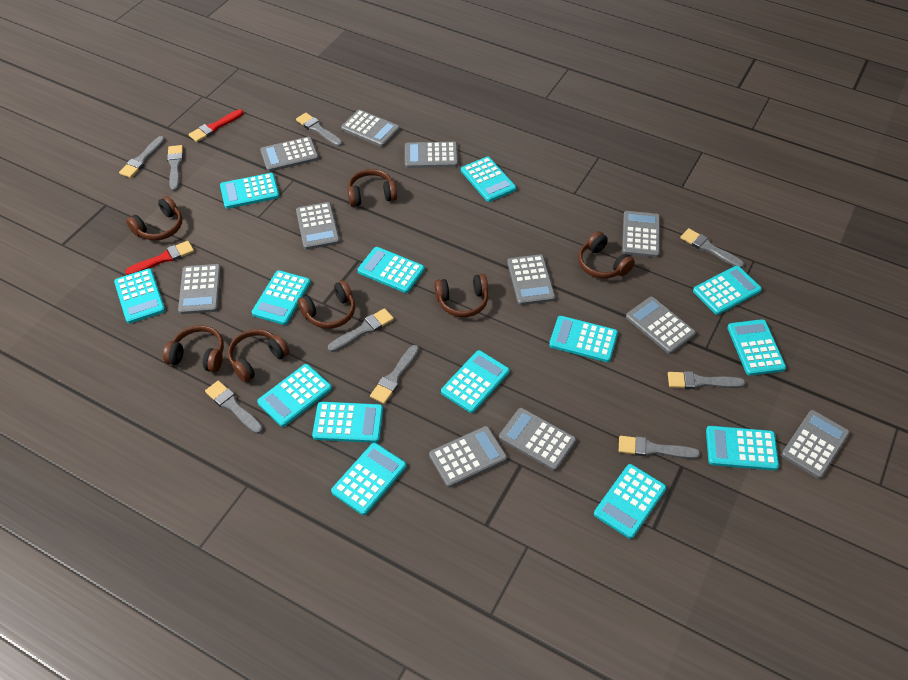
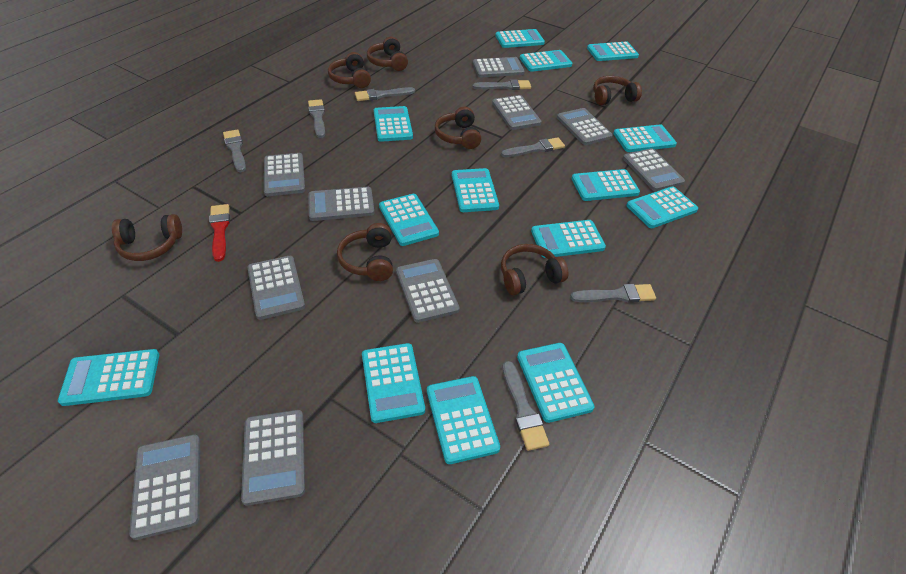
grey brush: [119,136,165,178] [167,145,183,191] [205,381,263,434] [296,113,343,146] [328,308,394,352] [370,345,419,404] [619,436,700,459] [668,371,746,389] [680,228,745,268] = 9 -> [223,129,246,172] [308,99,325,138] [355,87,415,101] [472,79,531,90] [501,137,565,157] [503,361,549,451] [570,284,656,303] = 7
grey calculator: [178,264,221,314] [260,137,319,172] [296,202,340,250] [341,110,400,147] [405,142,458,168] [429,426,507,487] [499,408,576,471] [507,254,555,305] [622,211,660,257] [626,297,696,354] [781,410,850,479] = 11 -> [129,434,200,540] [241,410,305,506] [247,256,305,320] [264,153,305,196] [308,187,375,221] [396,259,460,323] [473,57,525,77] [492,95,542,130] [557,108,613,145] [623,148,685,191] = 10
red brush: [125,241,194,275] [189,109,244,142] = 2 -> [209,204,230,262] = 1

